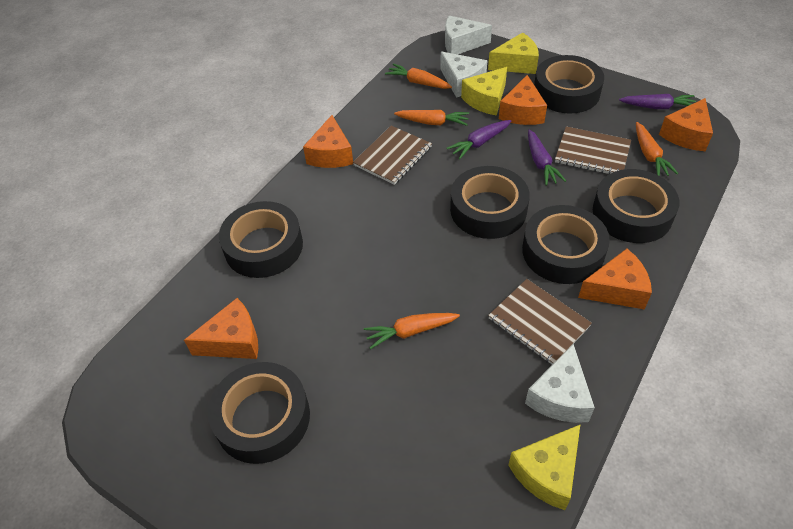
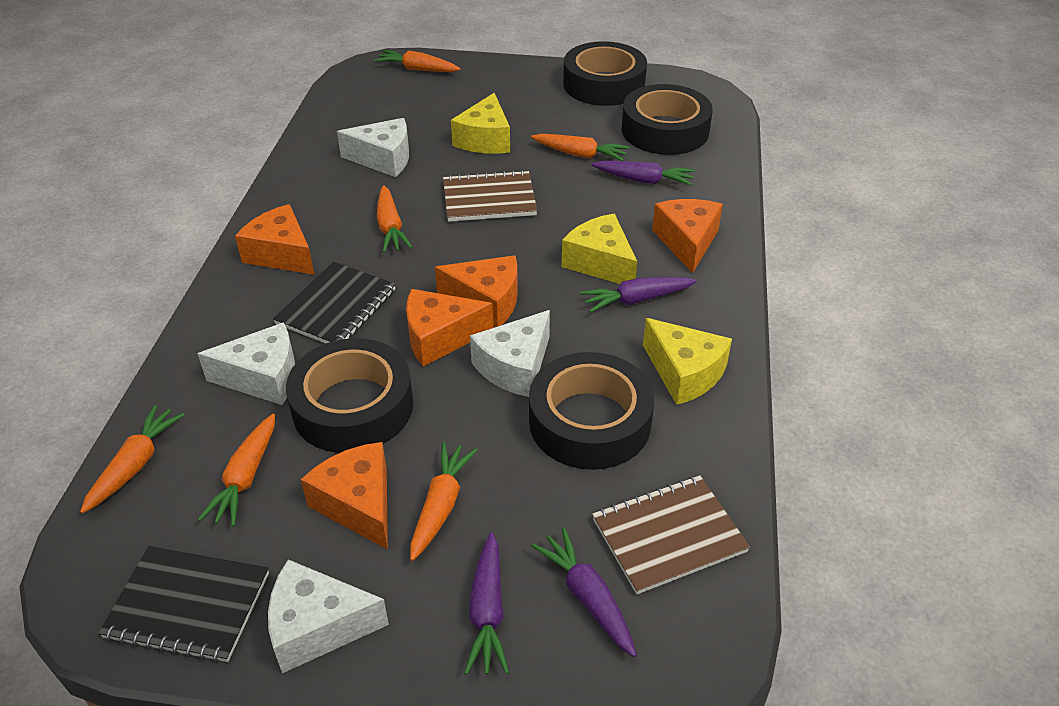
black notebook: none = 0 -> [99,546,269,663] [273,262,396,344] = 2
black tape: [208,362,310,464] [219,201,303,278] [450,166,530,239] [522,205,610,284] [534,55,604,114] [593,169,679,243] = 6 -> [286,338,413,453] [529,352,654,470] [563,41,647,106] [622,84,713,155] = 4
brown notebook: [353,126,432,185] [488,279,592,365] [555,126,631,174] = 3 -> [443,170,537,222] [592,475,750,594] = 2
orange carrot: [364,313,460,349] [385,63,452,89] [394,110,469,126] [636,122,678,176] = 4 -> [80,405,185,514] [198,414,275,527] [374,50,461,72] [377,185,412,253] [410,442,478,561] [531,134,630,161] = 6
purple carrot: [447,120,511,159] [528,130,566,185] [619,94,696,109] = 3 -> [464,532,509,675] [531,527,637,657] [580,277,697,313] [592,161,695,186] = 4
white cheese: [440,52,487,98] [445,16,492,55] [525,344,595,423] = 3 -> [197,322,295,405] [268,559,389,673] [337,118,409,177] [470,310,550,397] = 4

